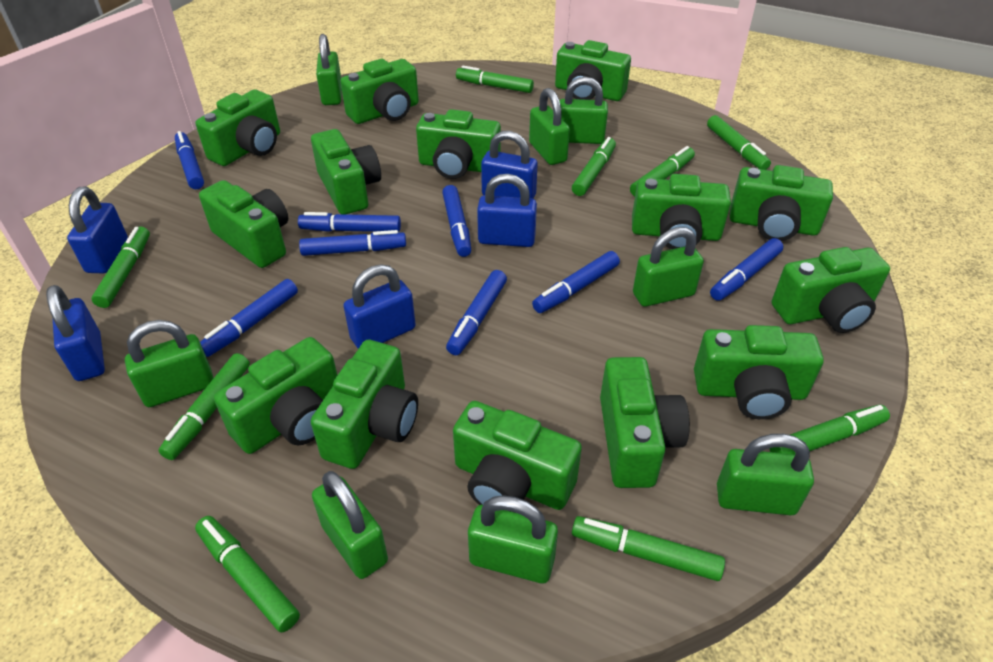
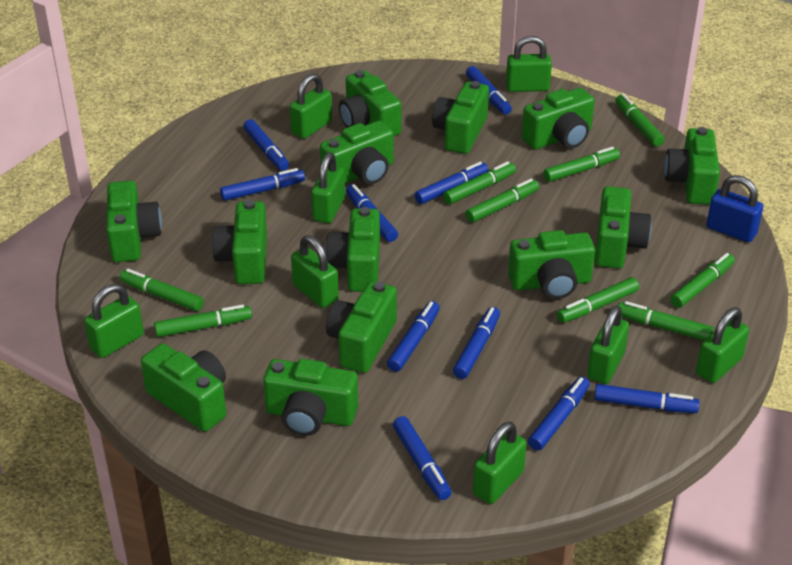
blue marker: [175,131,204,189] [200,279,298,357] [298,212,401,232] [299,230,406,256] [442,185,471,257] [446,270,507,355] [532,251,620,313] [710,238,783,301] = 8 -> [220,168,305,201] [243,119,289,171] [346,184,398,242] [387,301,440,372] [393,416,452,500] [414,162,488,204] [453,307,500,379] [466,66,512,115] [528,377,590,451] [594,384,700,413] = 10
blue padlock: [46,285,105,381] [67,187,128,273] [343,264,416,349] [477,174,537,247] [481,131,538,199] = 5 -> [706,175,763,242] = 1
green camera: [196,90,280,166] [199,180,288,268] [214,337,337,454] [311,129,381,214] [311,340,418,469] [340,59,419,124] [416,109,501,179] [453,401,582,512] [555,40,631,101] [600,357,690,488] [632,174,731,249] [694,325,824,419] [730,165,833,241] [772,247,890,333] = 14 -> [106,181,162,262] [141,343,226,432] [212,200,267,284] [263,359,358,436] [320,121,394,184] [326,207,380,292] [326,281,397,373] [339,70,402,136] [432,81,489,154] [508,230,595,299] [522,88,595,149] [595,186,652,269] [664,127,720,205] = 13

